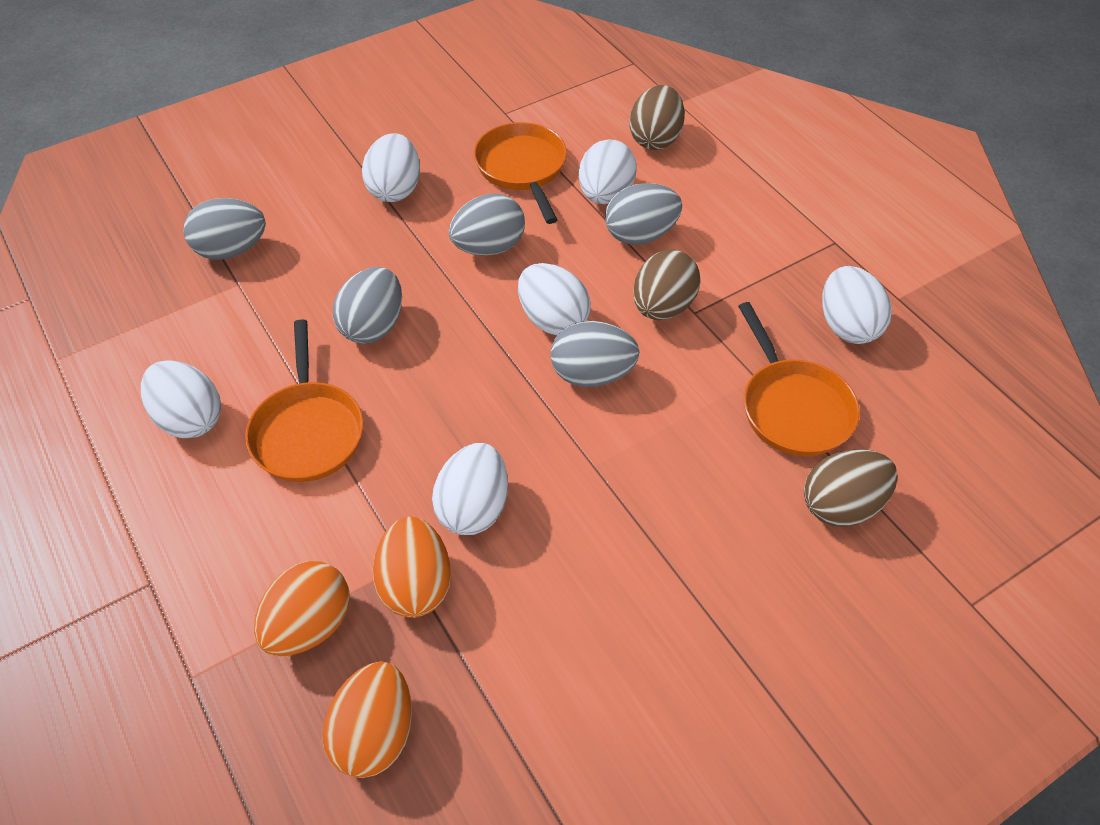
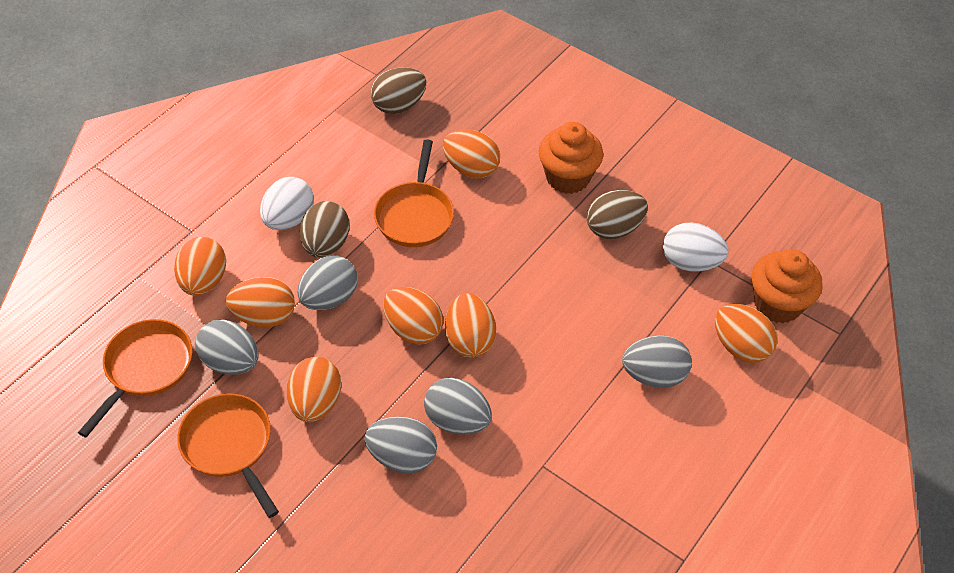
orange cupcake: none = 0 -> [539,122,603,194] [752,249,823,324] = 2
orange egg: [254,561,350,656] [322,661,412,778] [373,516,451,618] = 3 -> [174,237,226,296] [226,277,295,327] [287,357,341,422] [383,287,443,345] [443,129,500,178] [445,293,496,358] [715,304,778,363] = 7
white egg: [141,360,221,439] [362,133,420,202] [432,443,508,535] [518,263,591,336] [579,139,637,204] [822,266,892,344] = 6 -> [260,177,314,230] [663,223,728,271] = 2

